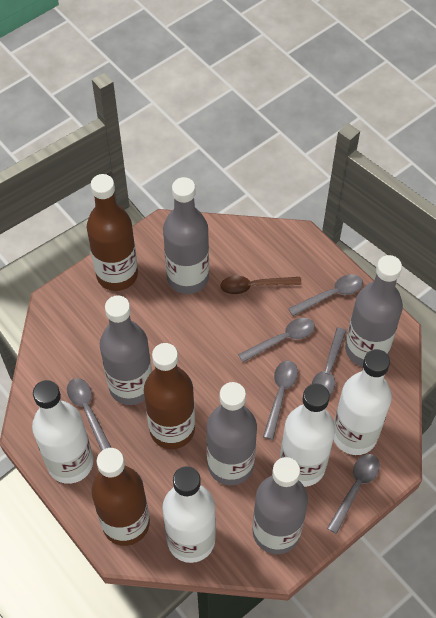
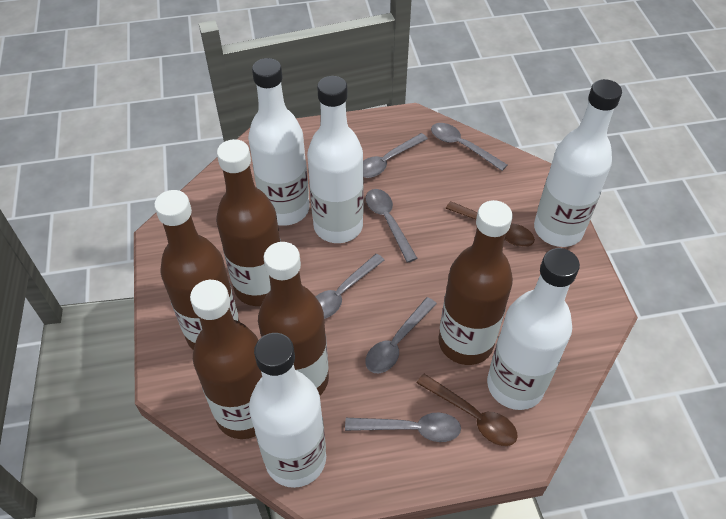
brown bottle: [87,174,138,291] [91,448,150,546] [144,343,195,449] = 3 -> [154,190,240,350] [190,280,262,439] [216,139,281,306] [258,242,329,395] [438,200,513,365] = 5
brown spoon: [220,276,302,295] = 1 -> [417,374,518,446] [446,201,535,247] = 2
grey bottle: [100,295,152,405] [163,177,209,294] [207,382,257,485] [253,457,308,554] [345,255,403,367] = 5 -> none = 0
white bottle: [32,380,93,484] [162,466,216,563] [280,383,335,487] [334,349,392,455] = 4 -> [248,58,310,226] [249,333,326,488] [307,76,364,243] [487,248,580,410] [534,79,622,247] = 5

